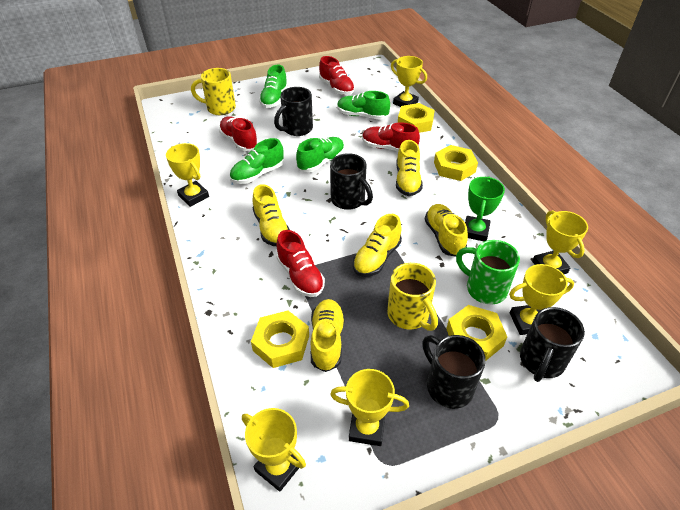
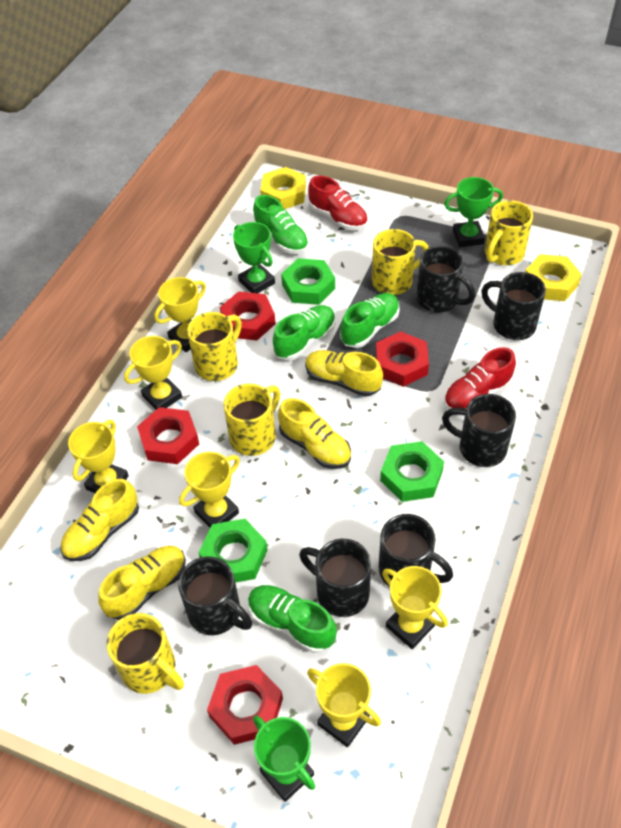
black mug: [274,87,313,136] [330,153,373,210] [422,335,486,409] [520,307,585,382] = 4 -> [178,556,252,635] [299,539,371,617] [379,514,453,587] [417,246,475,313] [442,394,516,467] [481,272,546,340] = 6
green mug: [456,240,520,305] = 1 -> none = 0
green nut: none = 0 -> [198,519,267,583] [281,258,335,305] [380,441,444,502] = 3
green trophy: [465,176,505,241] = 1 -> [233,222,275,293] [253,715,316,802] [444,177,503,247] = 3
red nut: none = 0 -> [137,407,199,464] [207,665,283,745] [220,291,276,340] [376,331,429,387] = 4
red shoe: [219,116,258,151] [276,230,325,297] [319,56,355,95] [362,122,420,152] = 4 -> [308,176,367,230] [444,347,516,410] = 2
yellow mug: [191,68,236,115] [387,263,438,331] = 2 -> [107,613,184,694] [187,312,242,381] [223,383,280,456] [372,229,428,295] [485,200,533,265] = 5
yellow nut: [251,311,309,368] [398,103,435,133] [434,145,478,181] [446,305,507,360] = 4 -> [260,167,306,209] [525,254,582,301] = 2
yellow shoe: [253,184,290,246] [310,299,345,372] [353,214,402,277] [396,140,423,196] [425,204,468,257] = 5 -> [60,479,139,561] [98,546,186,620] [278,398,351,469] [305,350,383,397] = 4

